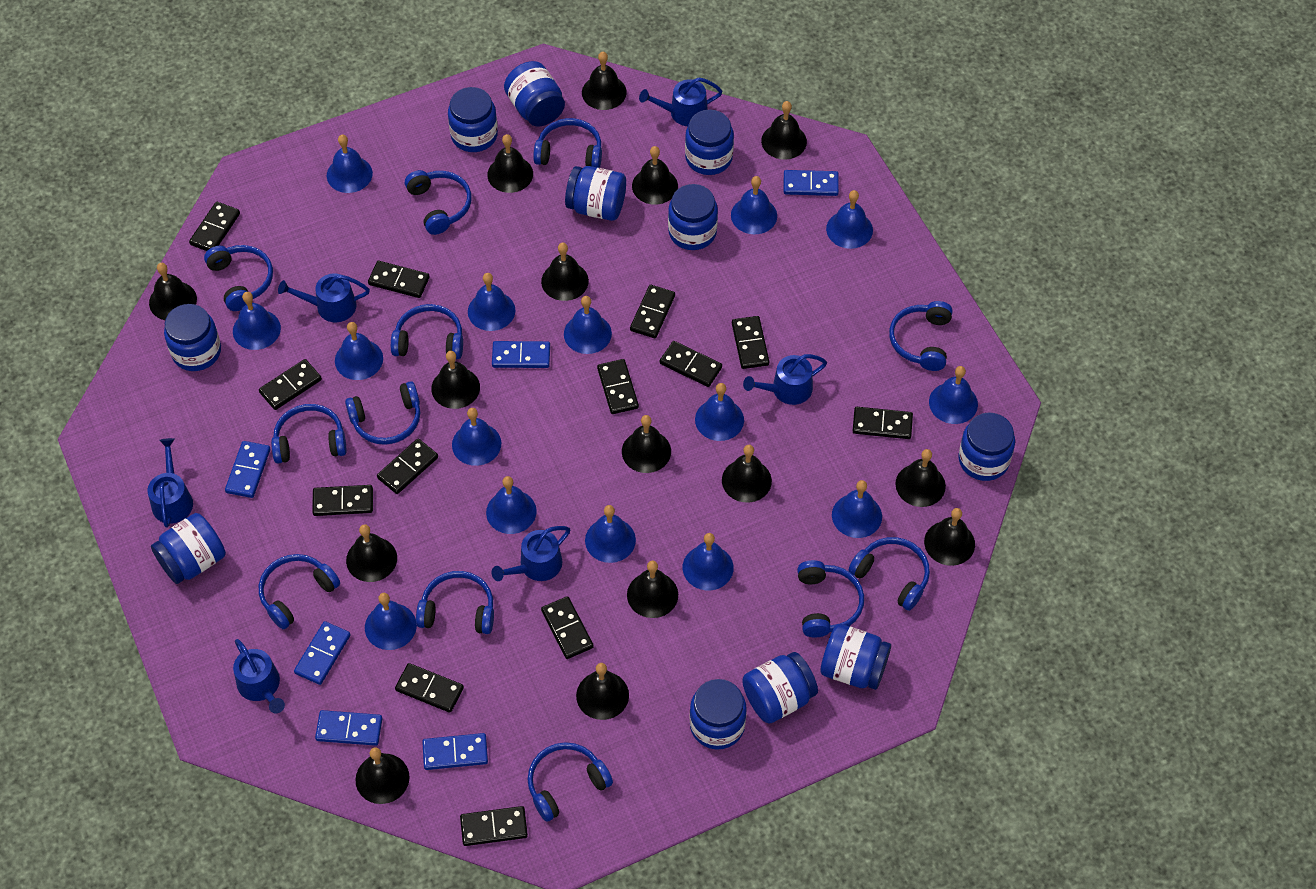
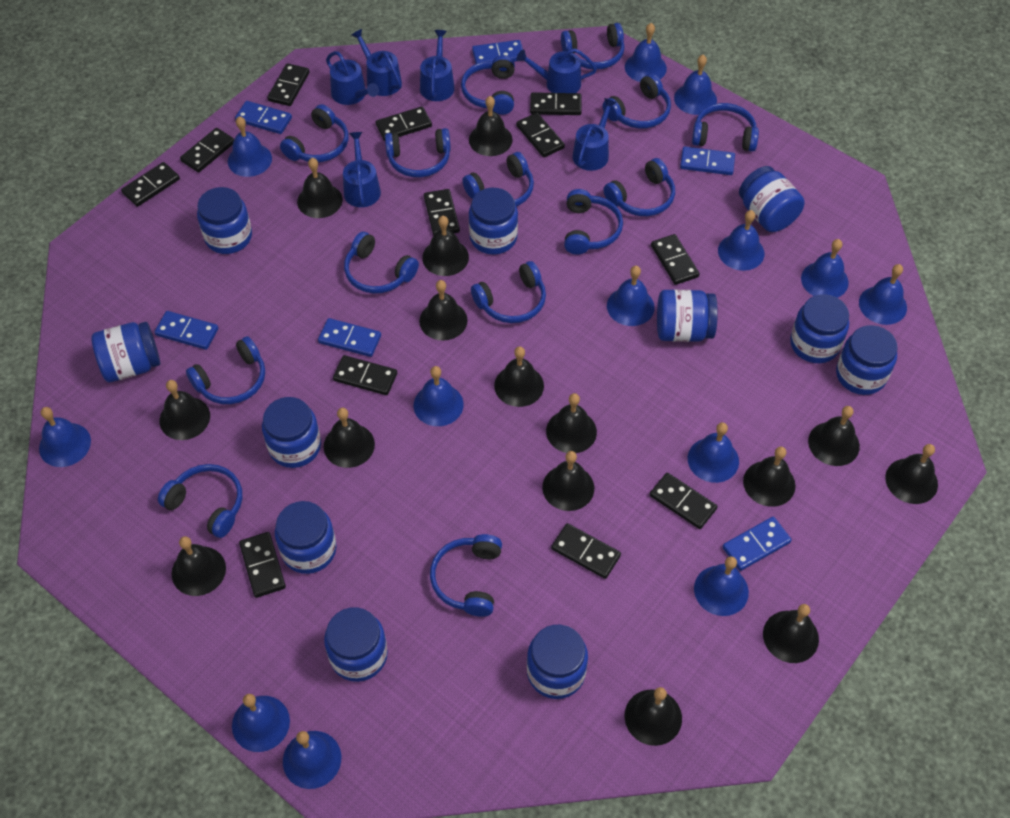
black domino: [189,202,240,251] [259,359,322,410] [312,485,373,516] [368,261,430,298] [377,438,438,494] [395,663,464,713] [460,806,528,846] [541,596,594,659] [597,359,639,414] [630,285,675,338] [660,341,722,387] [732,316,769,369] [853,407,913,439] = 13 -> [121,162,180,207] [180,128,234,172] [239,532,286,598] [267,63,310,106] [333,355,397,395] [376,106,432,141] [424,189,460,236] [516,113,565,157] [530,92,582,115] [551,523,621,579] [650,473,717,529] [651,234,700,285] = 12
blue bell: [233,292,281,350] [327,135,373,193] [335,322,383,380] [365,593,417,650] [452,408,501,466] [468,273,516,331] [486,476,537,534] [564,296,612,354] [585,505,636,563] [683,533,734,590] [695,383,744,441] [731,176,777,234] [826,190,873,249] [832,480,882,538] [929,366,978,424] = 15 -> [39,407,91,467] [228,116,272,177] [232,694,290,752] [283,731,341,789] [413,366,464,426] [607,266,655,326] [625,23,667,82] [674,55,717,115] [688,422,739,483] [694,556,749,616] [718,210,765,271] [801,239,849,298] [859,264,907,325] = 13
blue headphones: [204,245,273,311] [259,554,340,629] [271,404,347,464] [345,381,420,445] [391,304,463,359] [405,170,472,235] [416,571,494,634] [527,742,613,822] [533,118,602,168] [797,560,864,637] [849,537,930,611] [889,301,953,371] = 12 -> [158,464,242,538] [186,336,265,404] [280,104,349,162] [344,232,419,294] [385,128,451,177] [430,534,502,617] [461,55,515,115] [462,152,534,207] [471,261,546,323] [561,23,625,69] [564,189,623,255] [603,74,671,128] [604,158,675,216] [692,103,759,152] = 14

